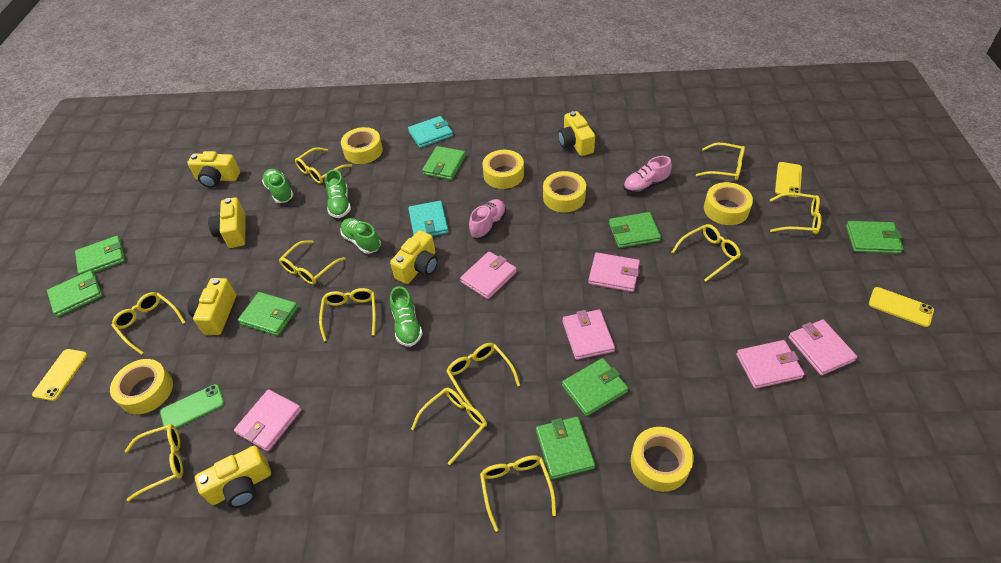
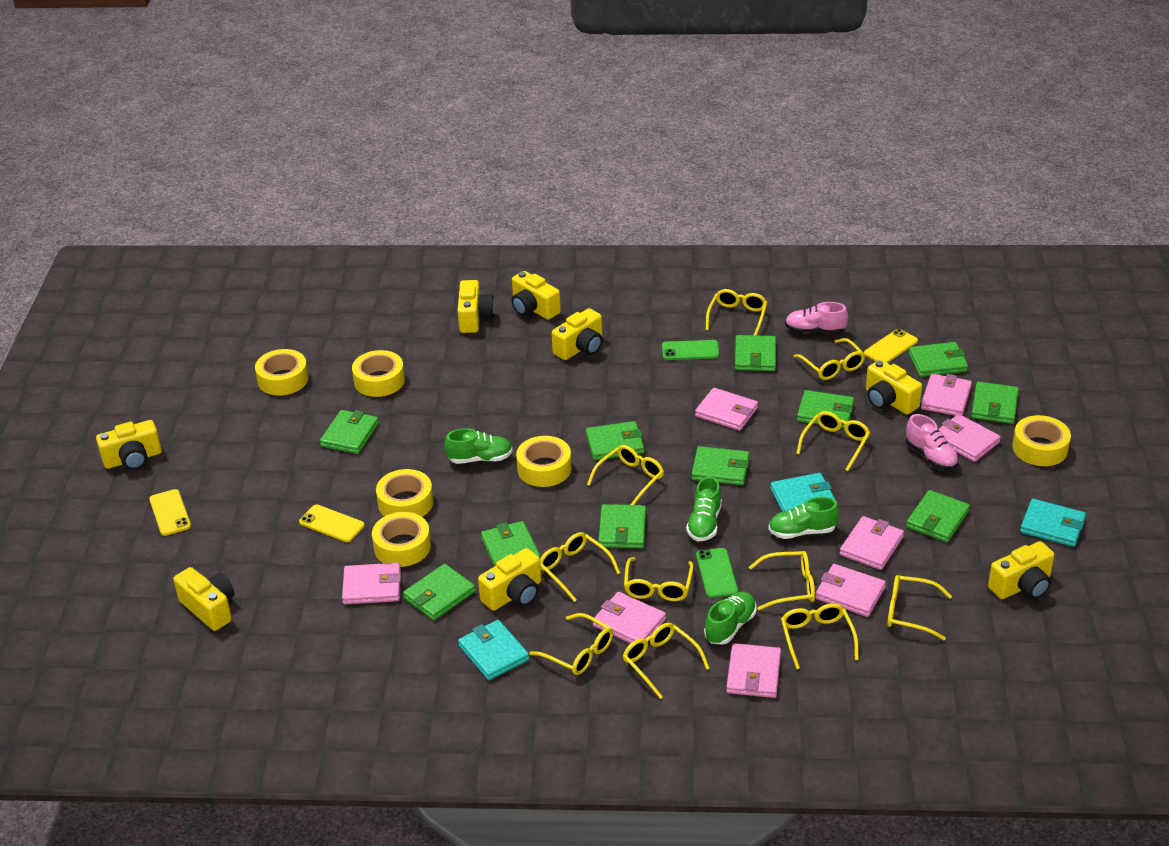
green phone: [160,384,225,431] = 1 -> [662,340,719,360] [696,548,738,598] = 2
green wallet: [47,270,102,317] [75,236,125,275] [238,292,298,336] [422,146,466,180] [536,417,595,480] [562,358,628,417] [609,212,661,248] [846,221,904,254] = 8 -> [320,410,379,454] [403,564,476,621] [481,521,540,567] [586,421,644,461] [598,504,646,548] [691,446,749,485] [735,335,776,371] [797,390,854,428] [906,490,970,542] [909,342,968,377] [971,382,1019,424] = 11
pink wallet: [234,389,302,451] [460,251,517,299] [562,309,615,360] [588,252,640,292] [736,340,805,389] [788,320,857,376] = 6 -> [342,563,401,604] [593,592,666,644] [695,388,758,431] [726,643,781,698] [815,564,886,617] [840,516,904,570] [921,374,972,416] [939,414,1001,462] = 8
turquoise wallet: [408,116,453,148] [408,201,449,236] = 2 -> [458,620,529,680] [770,473,835,512] [1020,499,1086,547] = 3
yellow camera: [187,151,240,188] [187,278,236,335] [195,446,271,508] [208,197,245,248] [390,230,438,284] [558,111,595,156] = 6 -> [96,420,162,470] [173,567,234,631] [458,280,495,333] [478,548,541,611] [512,271,561,320] [552,308,603,360] [866,360,922,415] [988,541,1054,599] = 8

